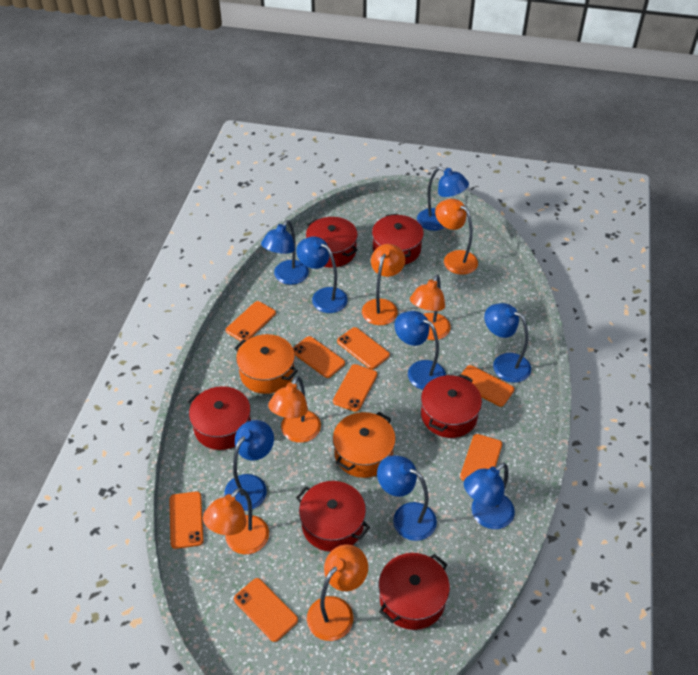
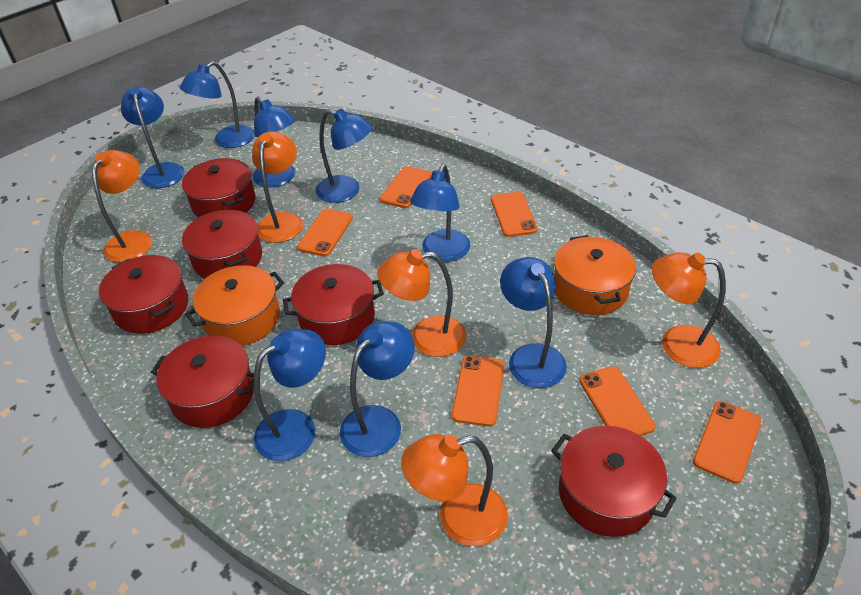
orange lamp: [203,488,269,554] [268,376,321,443] [307,545,368,641] [362,244,405,325] [410,275,451,340] [435,199,478,275] = 6 -> [92,150,152,263] [252,131,303,243] [377,249,466,357] [401,434,508,546] [652,252,726,368] = 5
orange phone: [169,491,204,549] [226,301,276,341] [234,578,298,642] [293,336,345,378] [333,364,377,412] [337,327,390,369] [460,434,502,481] [461,365,514,407] = 8 -> [297,209,353,256] [380,166,432,208] [452,355,504,426] [491,192,538,237] [579,366,656,436] [693,401,761,484] = 6

